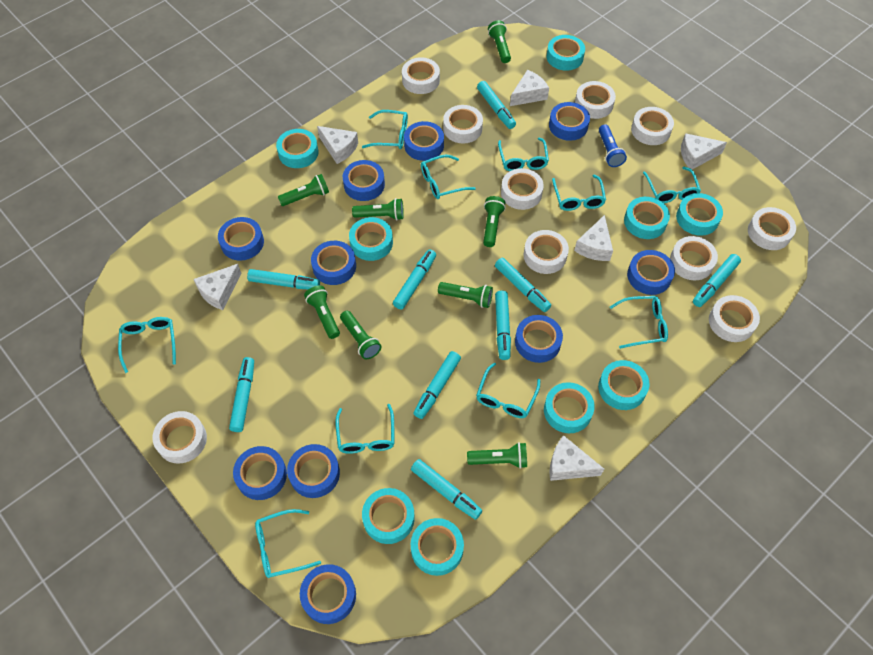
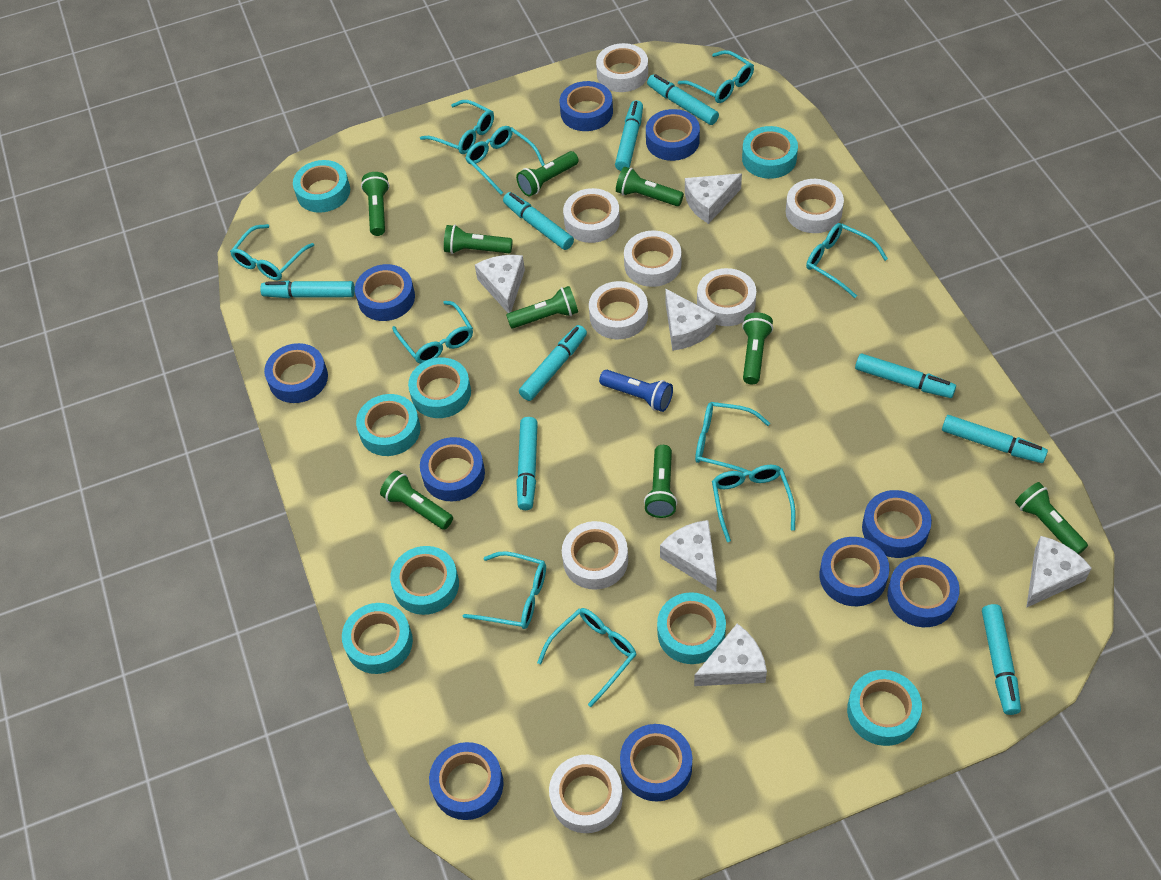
green flashlight: [278,174,329,206] [304,285,340,339] [340,311,381,359] [352,198,404,220] [438,282,493,308] [467,442,527,469] [483,196,506,247] [488,20,511,63] = 8 -> [361,172,389,236] [380,471,453,530] [444,225,513,254] [506,286,578,328] [516,151,579,197] [616,167,684,206] [644,445,677,518] [742,312,773,384] [1015,482,1088,554] = 9
turquoise tape: [276,129,319,168] [349,217,393,261] [362,488,415,544] [411,518,464,576] [544,382,595,433] [546,35,585,71] [598,360,650,410] [624,197,670,239] [676,193,723,236] = 9 -> [293,160,350,213] [342,603,413,674] [356,394,421,456] [390,546,459,615] [408,357,471,418] [657,592,726,664] [742,126,798,179] [847,670,922,746] = 8
white tape: [152,411,207,464] [402,57,440,94] [443,105,483,144] [501,168,544,210] [524,230,569,274] [575,81,616,119] [631,107,674,145] [670,236,718,280] [709,295,760,342] [748,207,796,250] = 10 -> [549,755,623,833] [562,521,628,590] [563,188,620,243] [589,281,648,339] [596,43,648,92] [624,230,681,287] [697,268,756,326] [786,179,844,233] = 8

